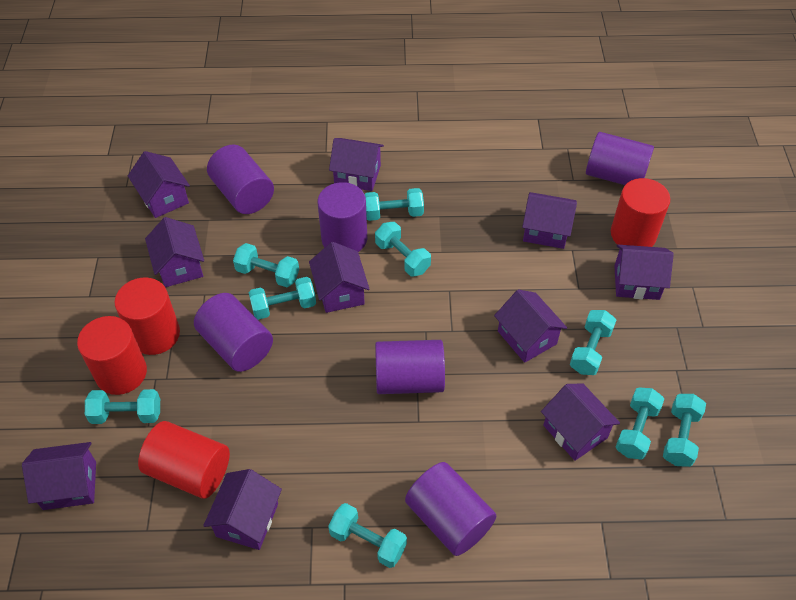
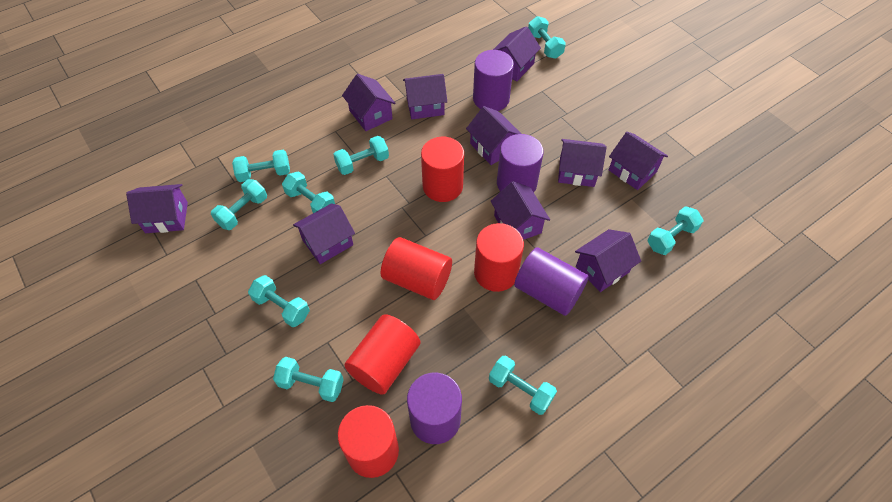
purple cylinder: [194,293,273,372] [207,145,274,214] [318,182,367,252] [375,340,445,394] [405,462,496,556] [586,132,654,185] = 6 -> [407,373,462,444] [473,50,514,111] [497,134,544,192] [514,248,589,316] = 4
red cylinder: [77,316,147,395] [115,278,180,355] [138,421,230,499] [611,178,670,247] = 4 -> [338,405,399,478] [344,314,420,395] [381,237,452,300] [421,137,464,202] [474,223,524,292] = 5

